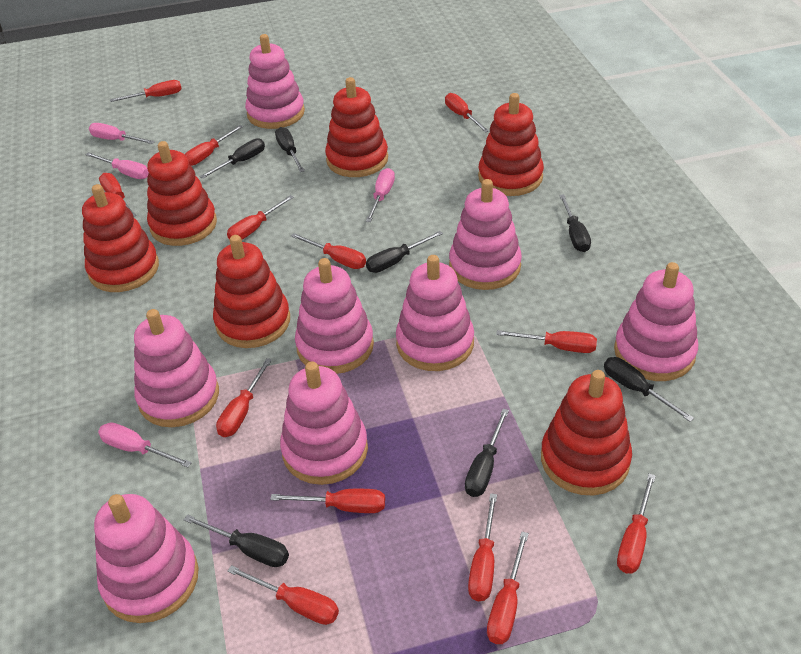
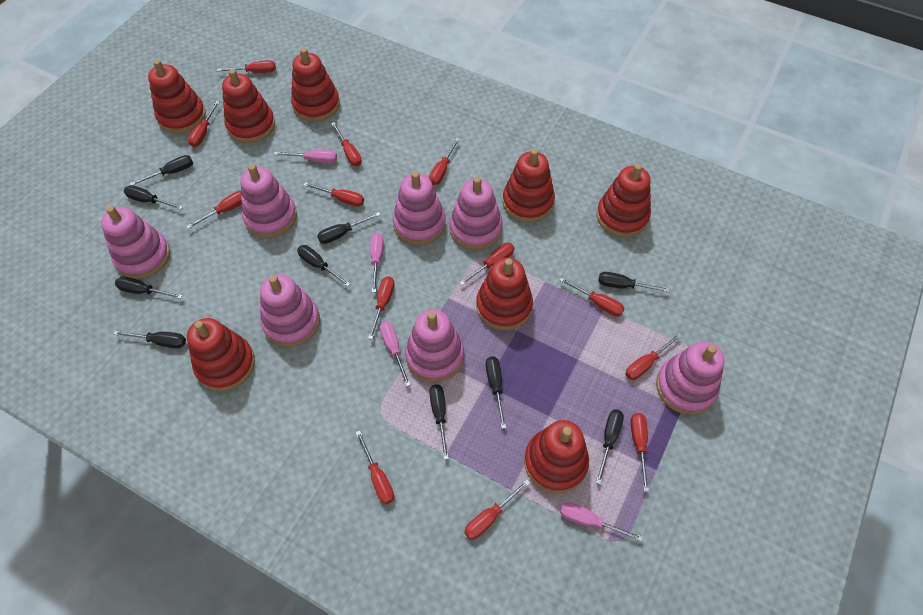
black screwdriver: [184,514,289,567] [200,138,265,179] [275,127,305,172] [366,231,443,273] [465,409,509,497] [559,194,591,252] [604,357,694,422] = 7 -> [113,331,186,348] [115,277,183,299] [124,185,183,210] [130,155,193,185] [297,245,350,287] [317,212,380,244] [429,384,449,460] [486,356,506,429] [596,409,624,484] [598,272,669,292] = 10
pink stacking toy: [94,494,199,623] [134,309,219,427] [245,34,305,129] [280,362,368,485] [295,258,374,374] [396,255,474,371] [449,179,522,290] [614,262,698,381] = 8 -> [101,206,170,279] [241,164,297,238] [260,274,320,347] [393,171,446,245] [405,309,464,382] [449,177,503,250] [656,342,725,415] = 7
red stacking toy: [82,184,159,292] [147,141,217,246] [213,235,290,348] [325,77,388,177] [478,93,544,196] [541,370,632,495] = 6 -> [148,60,206,134] [187,318,255,391] [222,69,275,143] [291,48,340,122] [476,258,533,330] [502,149,555,223] [524,420,589,493] [596,164,651,237] = 8

